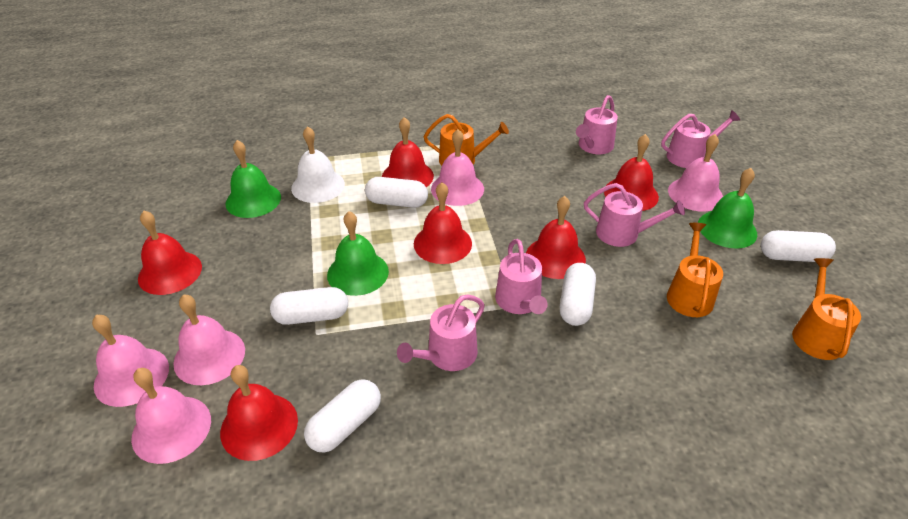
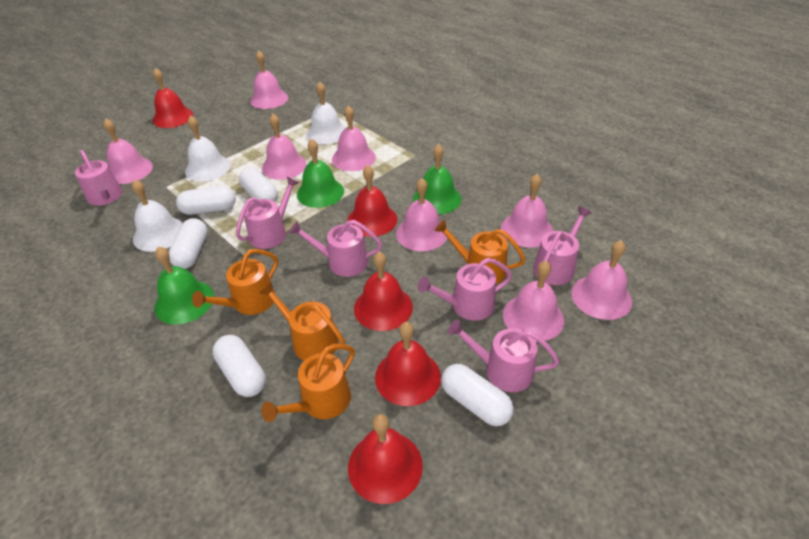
orange watering can: [424,114,509,166] [667,223,723,317] [792,258,861,360] = 3 -> [192,249,278,315] [259,282,345,361] [261,344,355,422] [435,220,526,284] = 4
pink bell: [92,315,169,407] [131,368,211,464] [173,294,245,385] [431,129,484,206] [668,134,723,212] = 5 -> [103,118,153,184] [250,51,288,109] [262,114,307,180] [332,106,376,171] [396,178,447,251] [501,174,553,248] [503,261,564,342] [571,240,632,320] = 8
pink watering can: [397,295,485,371] [495,239,548,314] [576,95,618,154] [584,183,685,247] [661,110,740,168] = 5 -> [75,150,122,206] [236,177,299,249] [289,220,382,277] [418,258,512,321] [448,319,559,392] [533,207,592,285] = 6
red bell: [138,211,202,295] [220,365,298,461] [382,117,434,187] [414,182,472,264] [526,196,586,279] [604,134,659,211] = 6 -> [153,68,193,128] [347,165,397,237] [348,414,423,504] [354,252,413,331] [375,322,441,406] = 5
white bell: [291,126,345,203] = 1 -> [132,179,183,252] [185,115,231,182] [306,82,346,144] = 3

